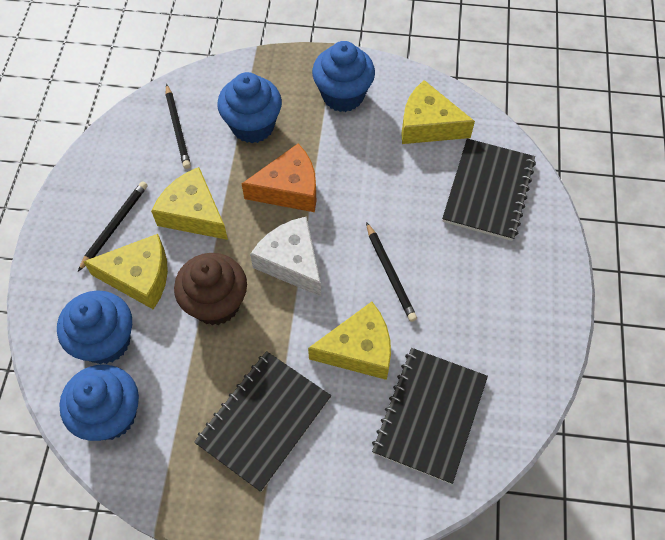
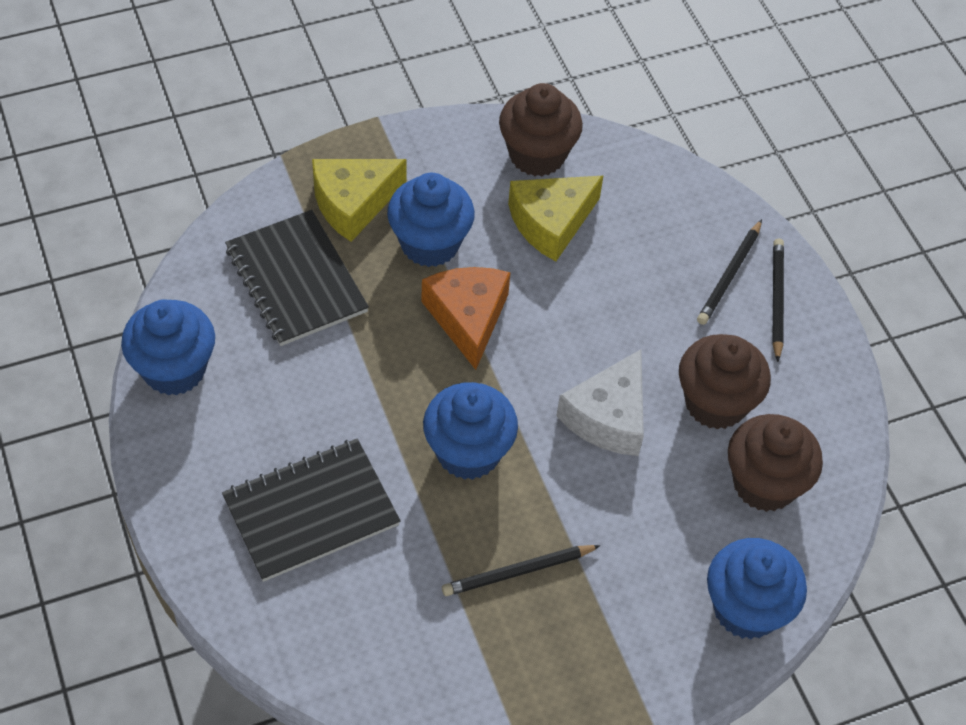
black notebook: [194,351,331,492] [372,348,488,484] [442,139,536,241] = 3 -> [222,439,401,582] [225,210,369,346] = 2
brown cupcake: [174,253,247,325] = 1 -> [499,83,583,176] [679,334,771,430] [728,414,823,512] = 3
yellow cheese: [83,234,168,310] [151,167,228,240] [308,302,391,380] [401,80,475,144] = 4 -> [312,159,407,242] [508,175,604,261] = 2

